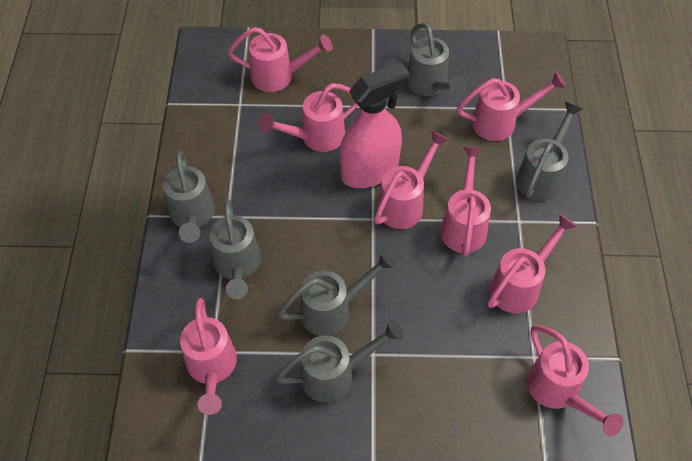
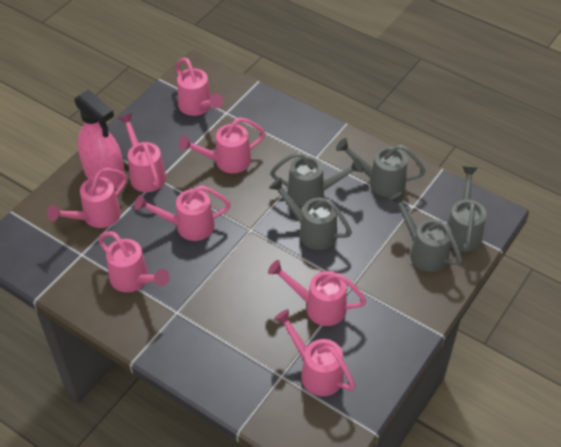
grey watering can: [163,151,215,243] [209,199,261,299] [276,320,403,403] [278,251,396,336] [407,23,466,96] [516,102,582,201] = 6 -> [269,178,352,250] [270,152,363,206] [336,138,426,197] [389,191,462,272] [447,167,486,252] = 5

